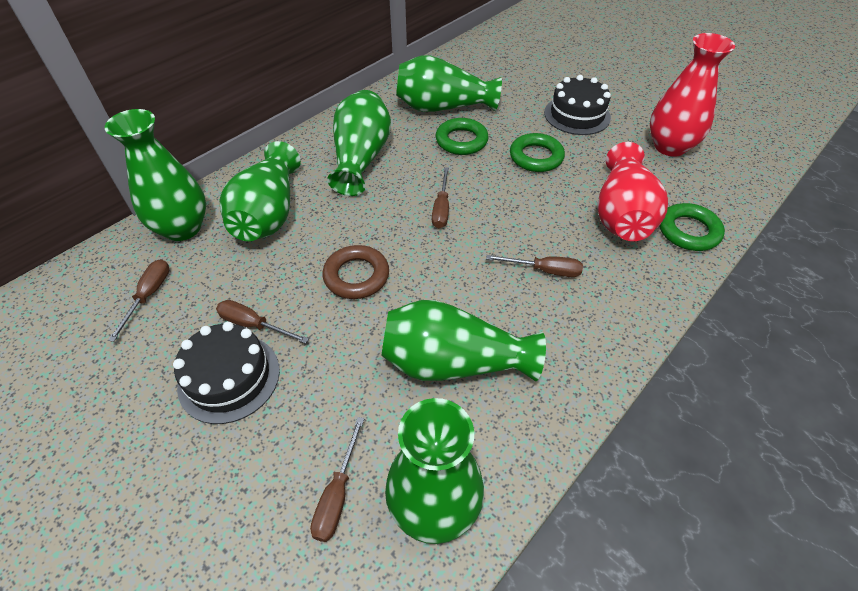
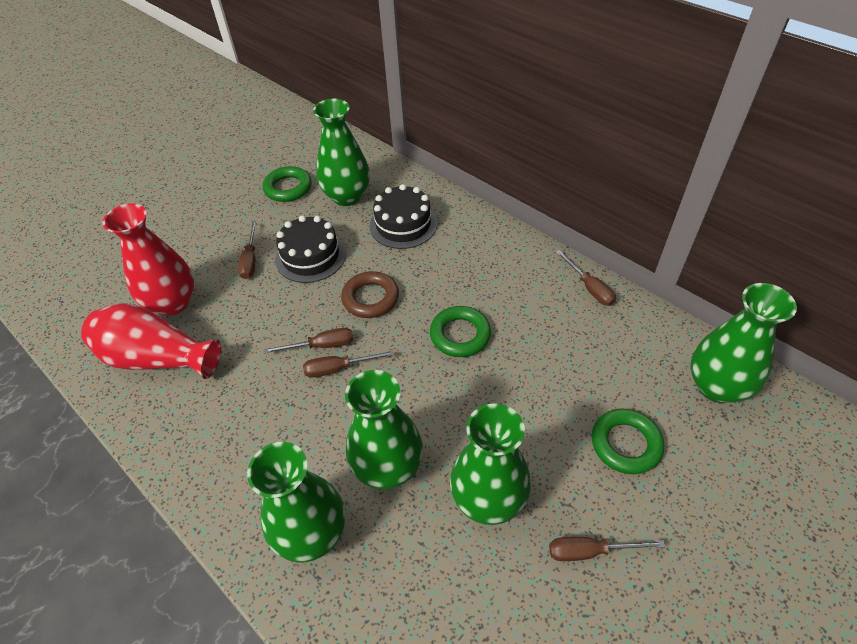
green vase: [105,109,206,241] [220,141,301,241] [327,90,391,196] [381,300,546,381] [385,398,484,544] [396,55,502,112] = 6 -> [247,442,345,562] [313,99,370,206] [345,370,423,489] [450,403,531,525] [690,283,797,403] = 5

